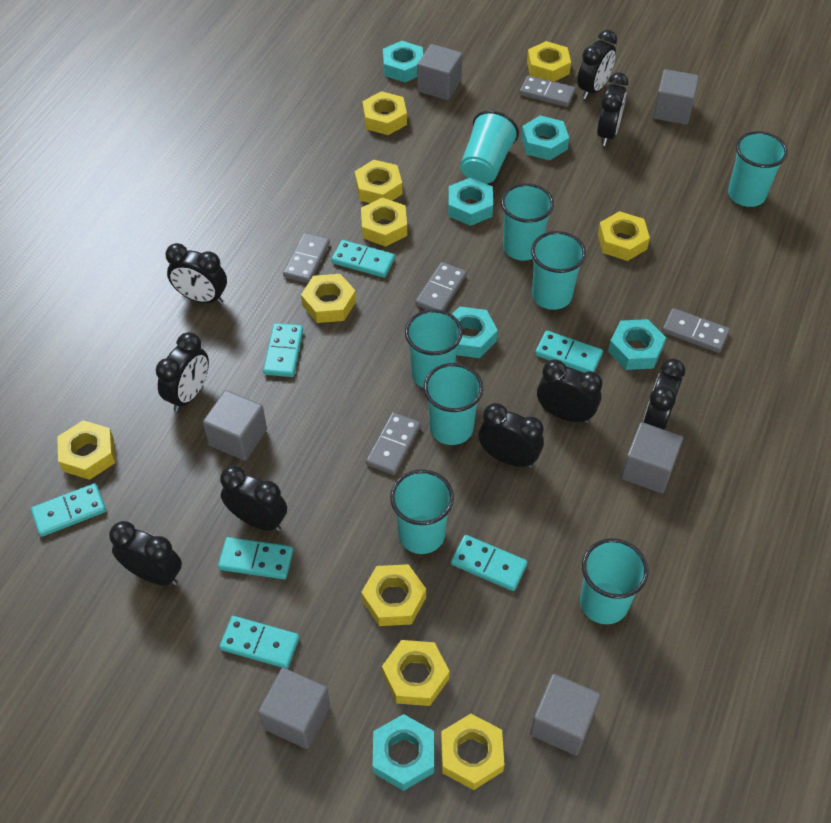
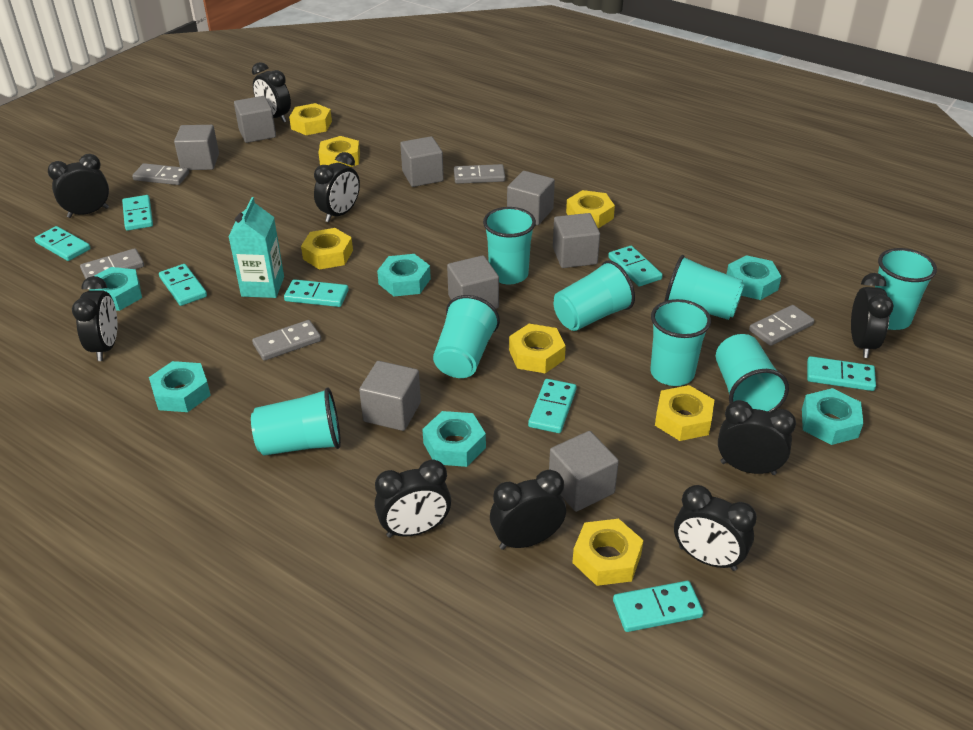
grey cube: [203,390,267,461] [258,668,330,749] [417,44,463,100] [530,674,601,755] [621,422,683,493] [653,69,699,125] = 6 -> [174,125,219,170] [234,96,276,143] [359,361,421,431] [400,136,444,187] [447,255,499,309] [507,171,555,225] [549,431,619,512] [553,213,600,268] = 8
turquoise carton: none = 0 -> [228,197,284,298] = 1
turquoise domino: [31,483,106,537] [218,537,293,579] [219,616,299,669] [263,323,303,377] [331,240,395,278] [451,535,527,591] [535,330,603,373] = 7 -> [34,226,90,261] [122,195,153,231] [159,264,207,306] [284,279,349,307] [528,379,577,433] [608,246,663,287] [613,581,703,632] [807,356,876,391] = 8
yellow nut: [57,420,115,480] [301,274,356,323] [355,160,402,203] [361,197,407,247] [361,564,426,626] [362,91,407,135] [382,640,450,706] [441,714,504,790] [527,41,571,82] [598,211,650,261] = 10 -> [289,103,332,135] [301,228,353,270] [318,136,360,167] [509,324,566,373] [566,190,615,228] [572,519,643,586] [655,385,714,441] = 7

